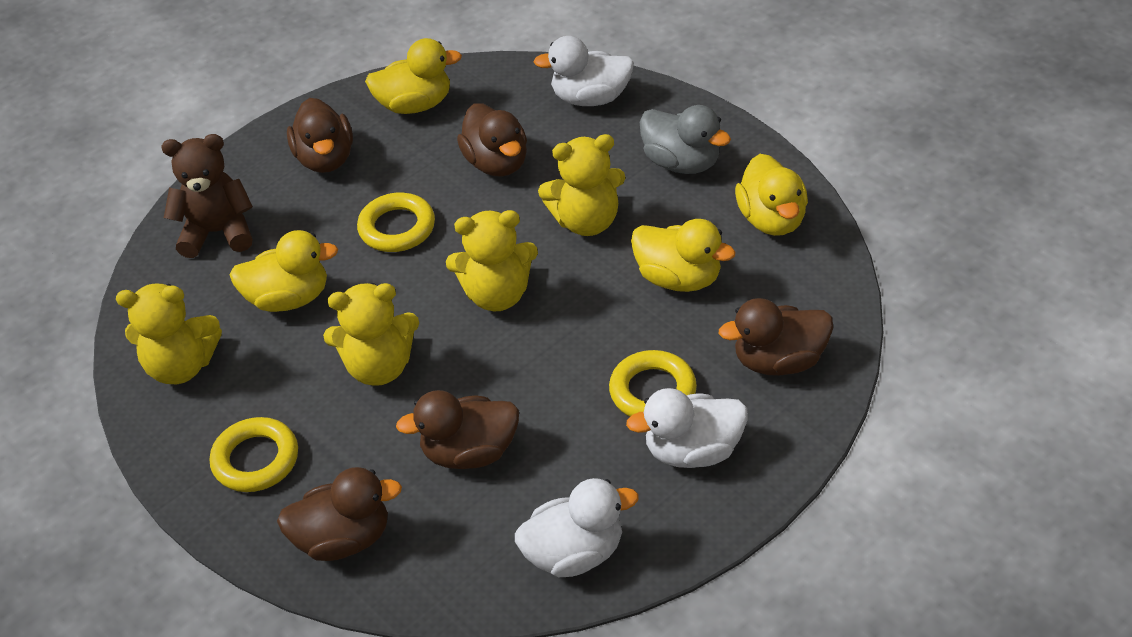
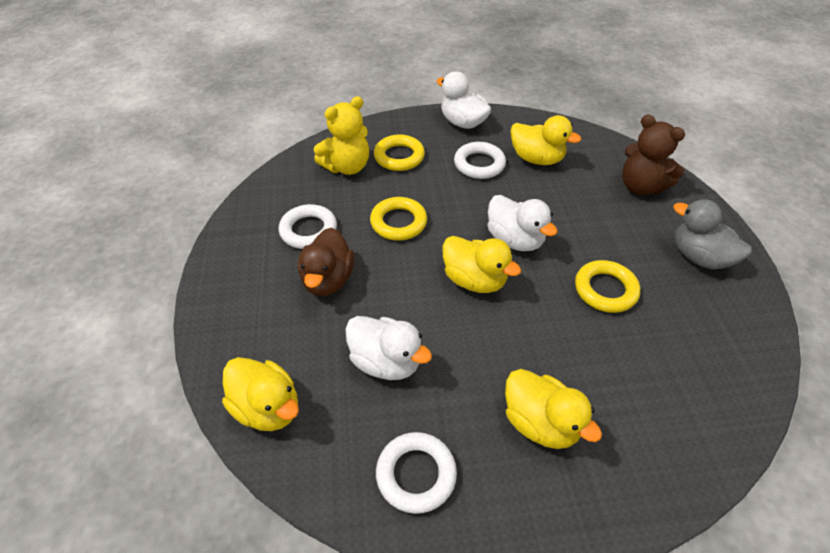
brown duck: [277,467,402,561] [287,98,353,173] [396,390,519,469] [457,103,527,177] [719,298,833,376] = 5 -> [298,228,355,296] = 1
white ring: none = 0 -> [279,204,337,249] [376,432,457,514] [454,142,506,179] = 3
yellow teddy bear: [116,283,222,384] [323,283,419,386] [446,210,538,311] [538,134,625,236] = 4 -> [314,96,369,175] = 1

